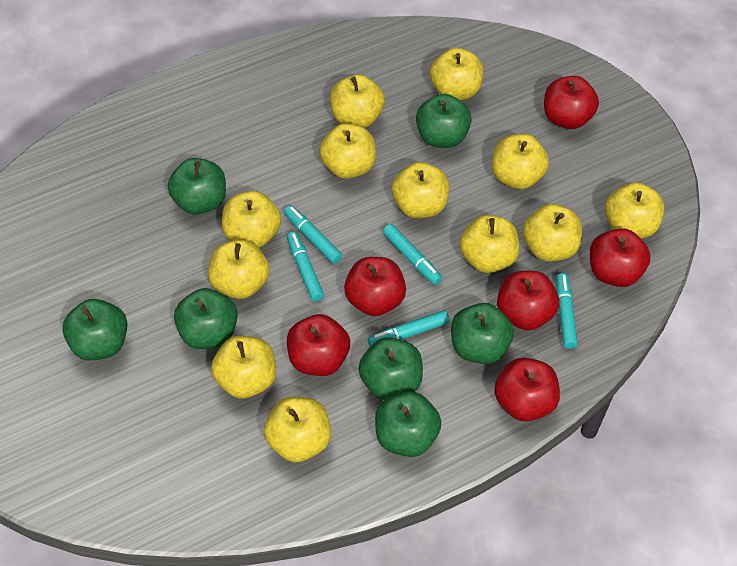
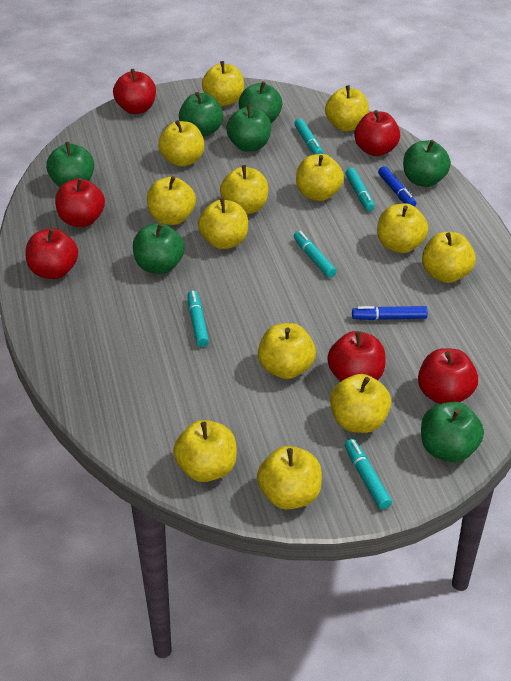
blue marker: none = 0 -> [352,306,428,320] [378,166,416,207] = 2
yellow apple: [208,240,270,299] [211,336,276,399] [222,191,281,248] [264,397,331,462] [319,123,376,179] [330,75,385,128] [392,162,449,218] [430,48,483,100] [460,215,520,273] [492,134,549,189] [522,204,582,261] [605,182,665,239] = 12 -> [147,176,196,225] [158,120,204,167] [173,420,237,482] [198,198,248,249] [202,61,244,106] [220,165,268,214] [257,446,322,509] [258,323,316,379] [296,154,344,201] [325,85,369,131] [330,374,391,433] [377,203,428,253] [422,232,475,283] = 13

